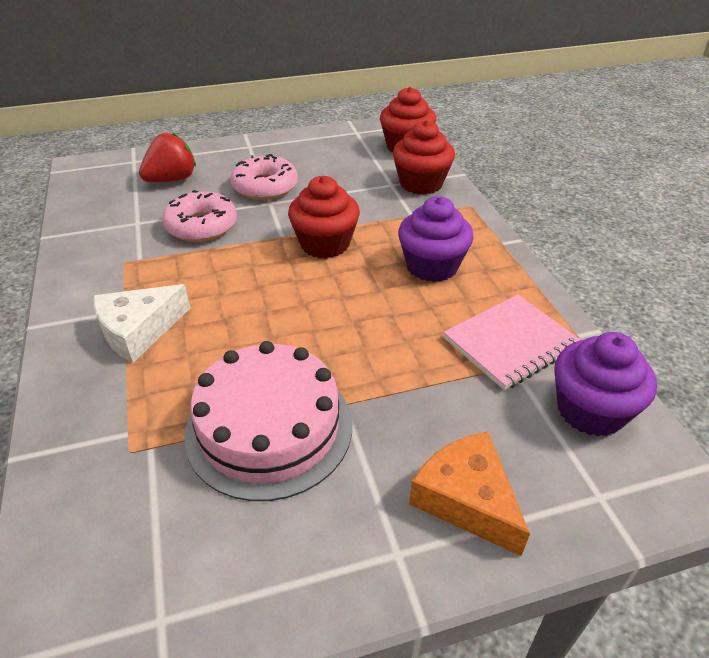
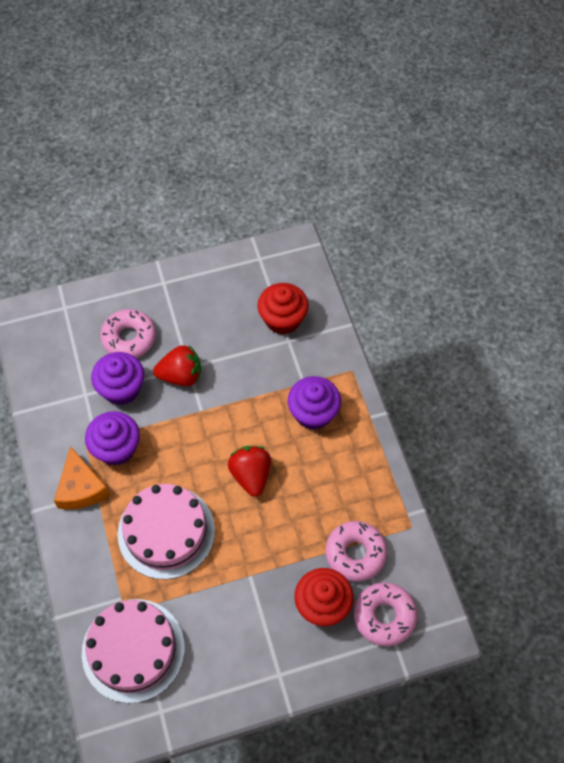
pink cake: [185,341,352,501] = 1 -> [82,599,185,703] [117,484,215,579] = 2
pink donut: [162,190,237,242] [231,154,298,200] = 2 -> [100,309,156,358] [326,521,387,581] [354,582,417,646] = 3
pink notebook: [443,295,581,390] = 1 -> none = 0
purple cupcake: [398,196,474,282] [554,332,657,436] = 2 -> [85,411,140,466] [91,352,144,405] [288,376,341,430] = 3
red cupcake: [288,176,360,259] [380,87,436,152] [393,120,455,195] = 3 -> [257,283,309,335] [295,568,354,626] = 2
red strawberry: [139,132,196,182] = 1 -> [153,345,201,386] [228,446,271,497] = 2
white cheese: [93,284,190,363] = 1 -> none = 0

